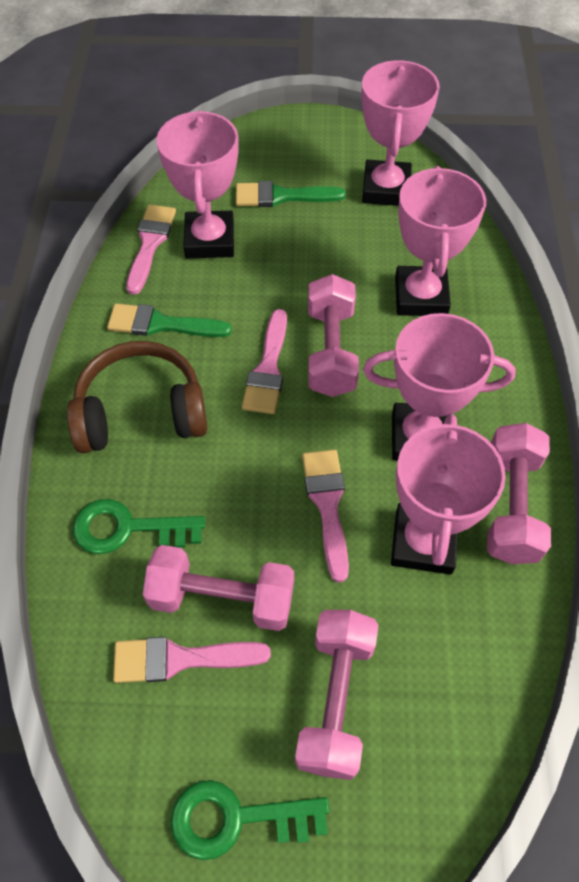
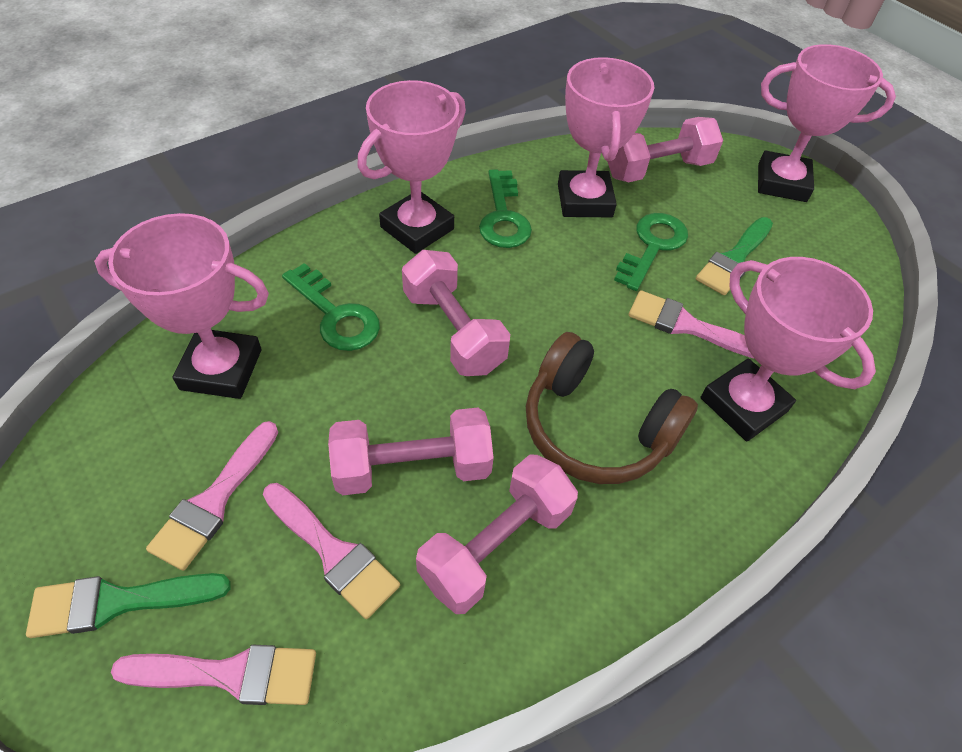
green key: [73,499,205,554] [170,780,329,860] = 2 -> [282,263,380,351] [479,169,532,248] [614,213,688,291] = 3

